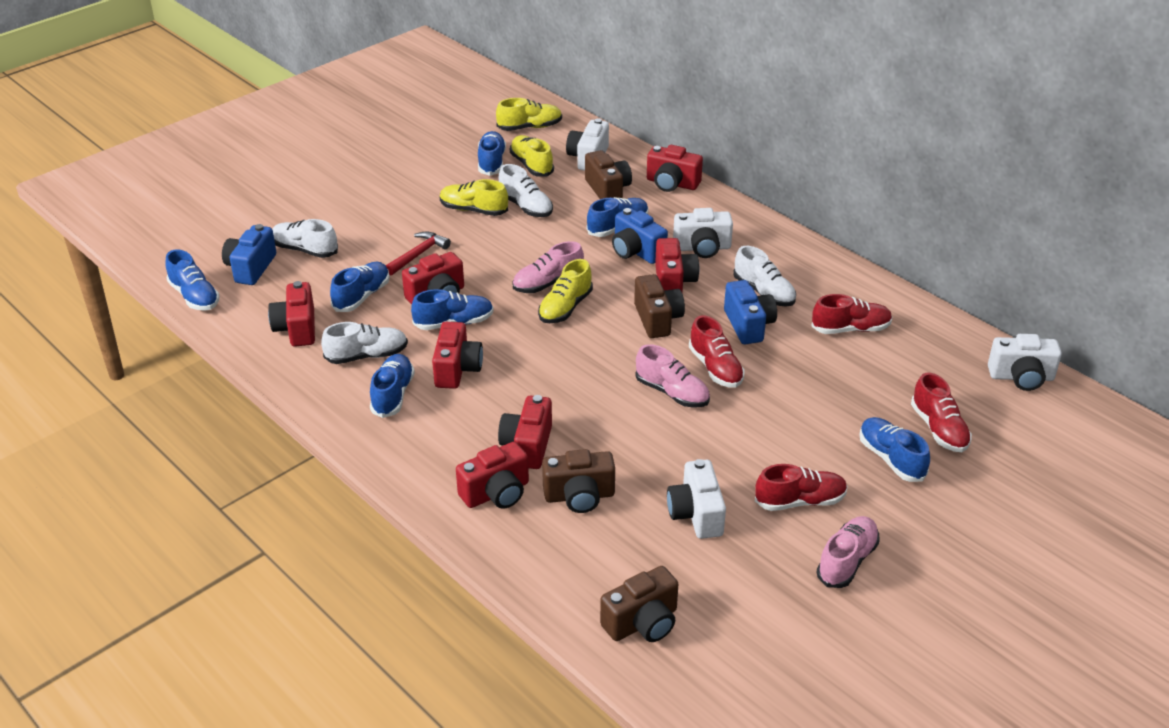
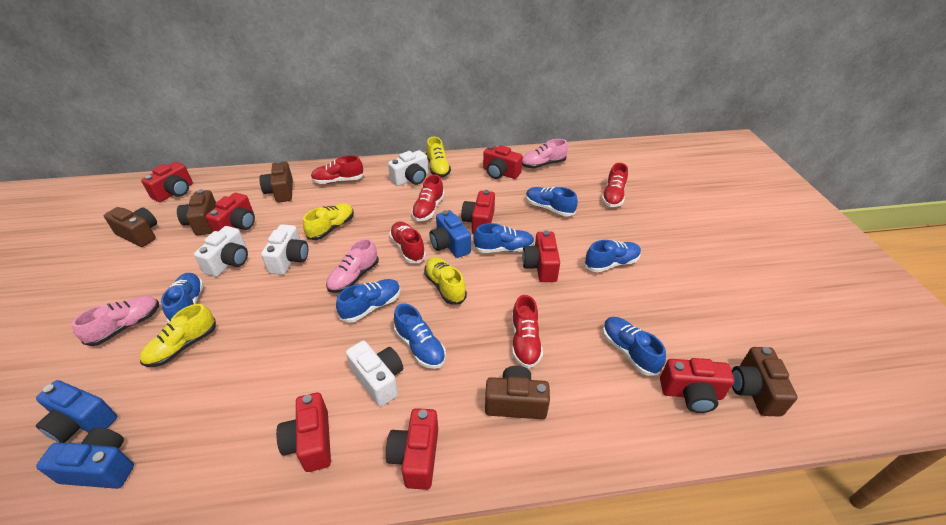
brown camera: [542,449,615,513] [585,150,632,199] [600,566,678,642] [634,274,685,338] = 4 -> [104,207,157,247] [177,189,216,235] [259,160,293,202] [485,366,550,419] [732,347,798,416] = 5
red camera: [268,281,315,347] [402,252,464,304] [432,322,483,389] [456,442,529,509] [498,395,552,469] [647,145,703,192] [655,238,699,292] = 7 -> [141,162,193,202] [206,193,255,232] [276,393,331,472] [386,408,438,490] [461,190,495,234] [483,145,523,179] [522,231,560,282] [660,358,734,413] = 8
red hammer: [386,231,451,275] = 1 -> none = 0
red shoe: [689,315,745,388] [755,464,848,511] [811,294,893,334] [911,373,972,452] = 4 -> [311,155,364,184] [389,221,426,263] [411,175,445,221] [512,295,543,368] [602,163,628,207] = 5
white shoe: [272,219,338,258] [321,322,408,364] [499,164,553,217] [733,246,796,307] = 4 -> none = 0

